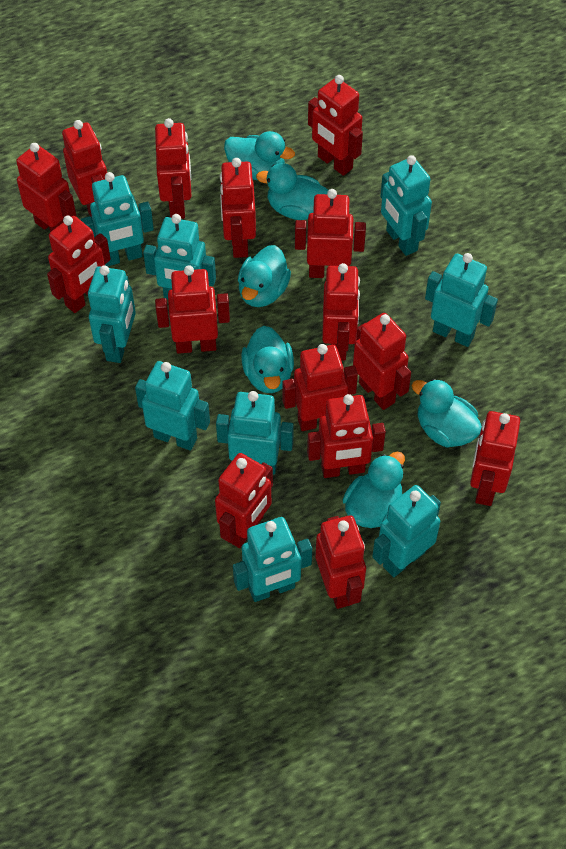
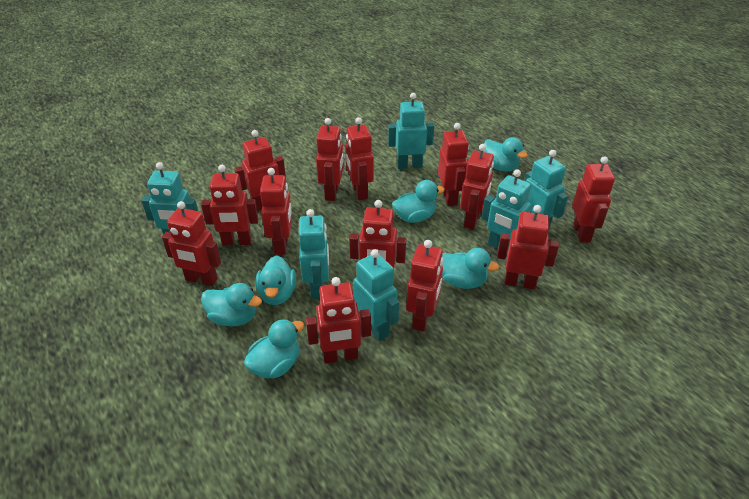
red robot: [16,143,77,232] [47,216,111,313] [62,120,107,217] [155,118,191,219] [155,265,230,354] [215,453,273,548] [220,158,256,258] [282,344,358,431] [295,189,366,278] [307,394,386,478] [308,75,363,176] [316,515,366,609] [322,263,360,361] [353,313,411,410] [470,411,520,506] = 15 -> [162,201,221,286] [201,165,259,245] [234,130,286,211] [260,168,292,255] [306,277,371,364] [316,118,344,201] [345,117,374,200] [349,200,407,268] [406,240,443,332] [438,123,469,206] [460,144,494,229] [497,205,559,290] [572,156,615,243] = 13
turquoise robot: [81,172,154,266] [88,265,136,363] [135,361,210,450] [143,214,216,300] [216,391,294,475] [233,517,312,602] [372,485,441,577] [380,155,432,256] [425,253,498,347] = 9 -> [141,162,198,235] [299,209,329,299] [353,249,399,341] [388,93,434,169] [481,169,531,253] [525,150,568,232] = 6

